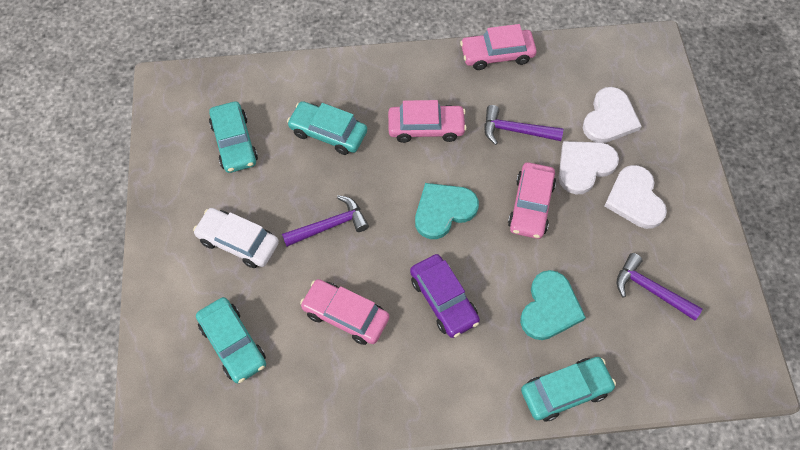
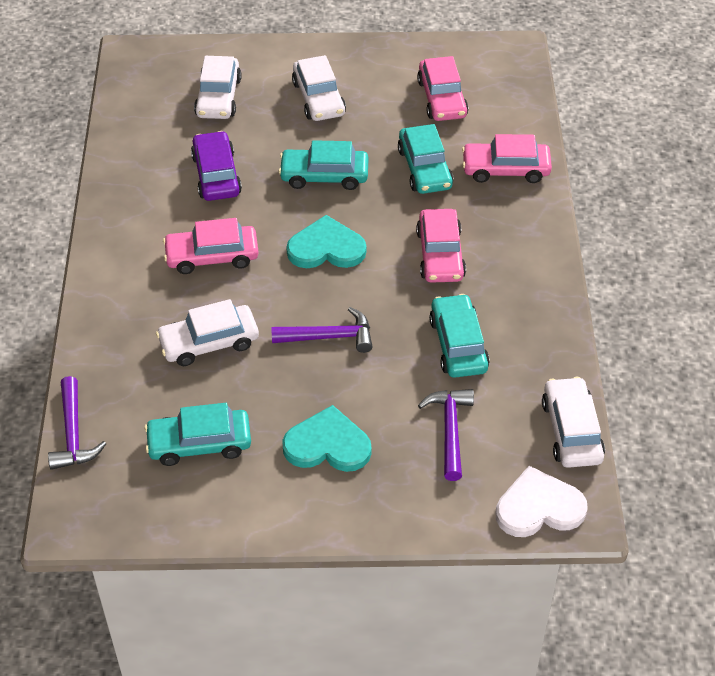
white car: [193,208,279,268] = 1 -> [156,299,259,366] [194,56,242,119] [292,55,346,121] [542,377,605,468] = 4
white heart: [559,141,619,194] [583,87,641,143] [605,165,667,229] = 3 -> [496,466,588,537] = 1

